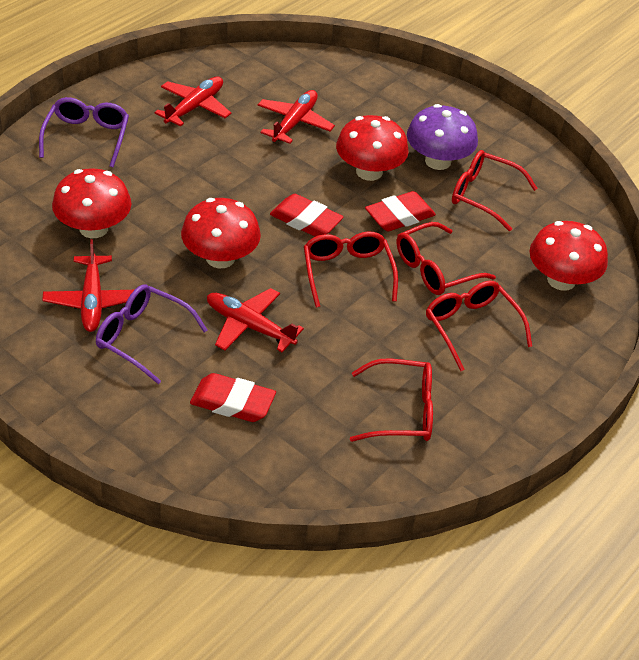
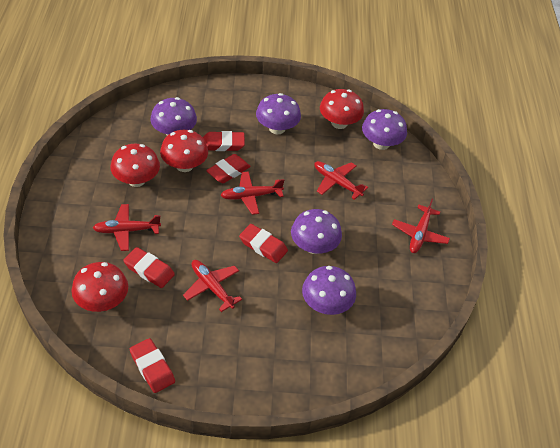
purple glasses: [39,97,129,167] [96,284,208,384] = 2 -> none = 0
purple mushroom: [407,104,478,170] = 1 -> [150,97,197,136] [256,93,301,134] [291,209,342,254] [302,266,356,315] [362,109,407,150] = 5
red eraser: [190,373,276,422] [270,194,344,237] [365,191,436,231] = 3 -> [123,247,175,288] [130,338,175,393] [203,131,245,151] [206,154,251,183] [239,224,288,263] = 5
red glasses: [304,232,398,308] [350,358,433,442] [396,222,496,295] [426,281,532,371] [452,150,538,231] = 5 -> none = 0
red plane: [42,239,134,332] [154,76,231,127] [207,288,304,352] [258,90,335,144] = 4 -> [93,204,161,251] [183,260,242,312] [221,171,284,215] [314,161,368,200] [392,199,450,253] = 5

